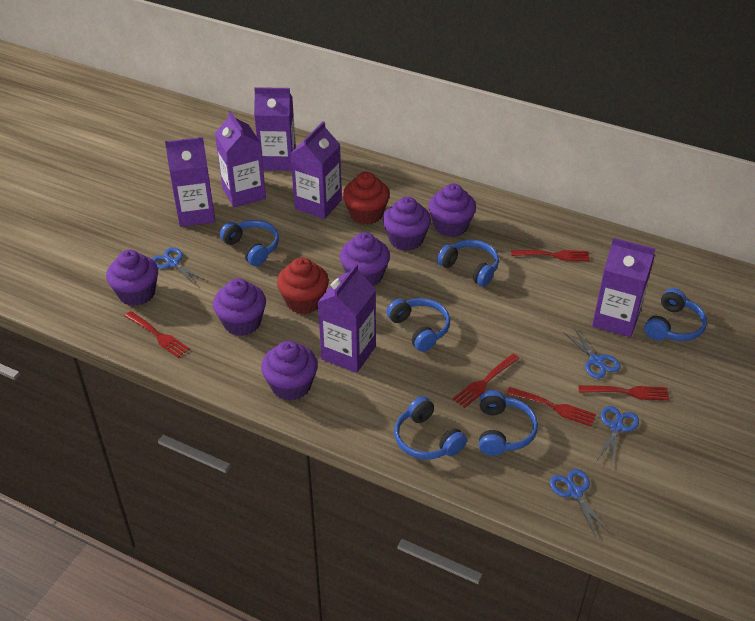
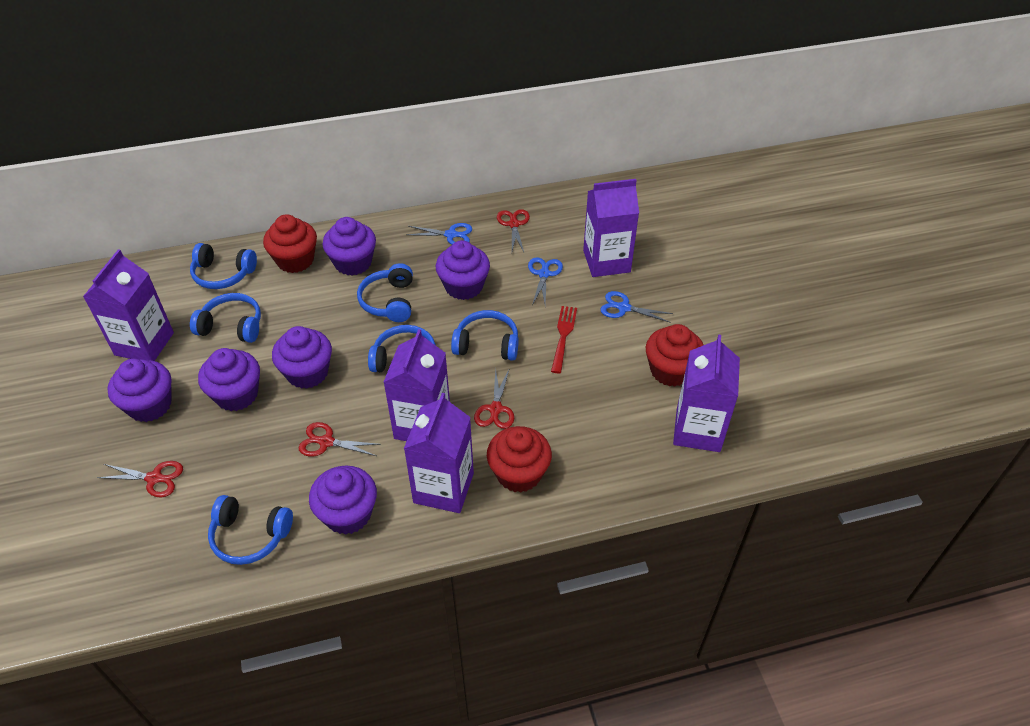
blue scissors: [152,248,205,286] [550,469,609,537] [563,327,621,379] [597,406,639,463] = 4 -> [407,223,472,244] [528,257,563,305] [600,291,673,322] = 3
purple carton: [165,137,215,227] [215,111,266,207] [254,87,296,171] [290,121,342,219] [317,264,376,373] [592,238,656,338] = 6 -> [83,249,174,361] [384,329,450,441] [404,393,474,513] [583,179,639,277] [673,335,740,452] = 5
red cupcake: [277,257,329,314] [343,172,390,225] = 2 -> [263,214,317,273] [487,426,552,493] [646,324,703,387] = 3
red fork: [125,311,190,358] [452,354,520,408] [506,387,596,426] [511,250,590,261] [578,385,670,401] = 5 -> [551,306,577,373] = 1
red scissors: none = 0 -> [97,461,183,497] [299,422,381,456] [474,368,514,429] [497,209,530,252] = 4

